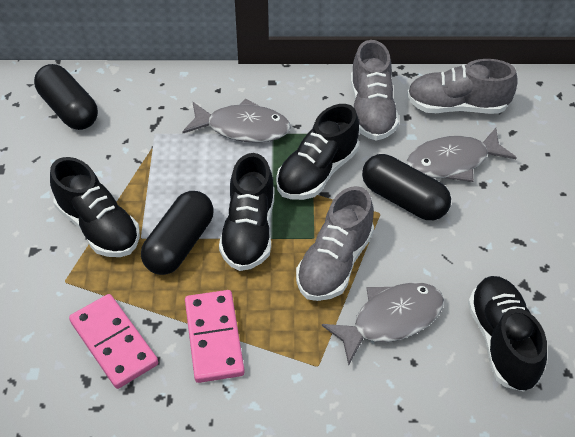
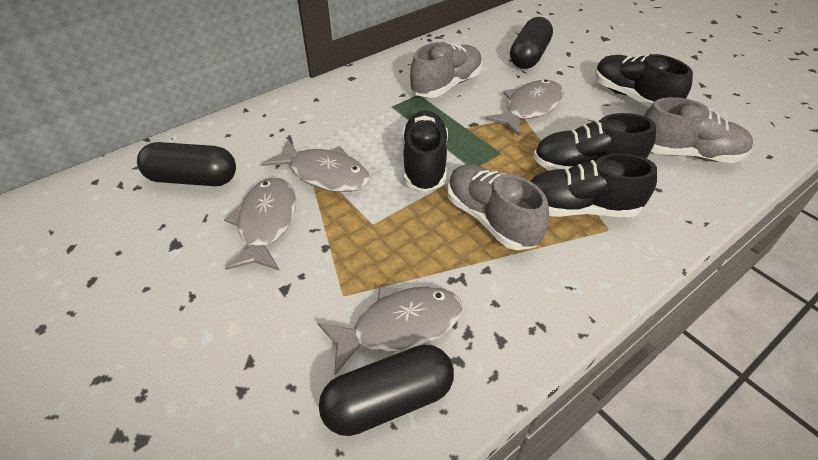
grey fish: [183,99,291,143] [322,283,444,365] [407,128,517,182] = 3 -> [224,177,296,271] [261,139,370,192] [317,286,463,375] [485,79,563,136] = 4
pink domino: [69,294,158,389] [185,290,245,383] = 2 -> none = 0

